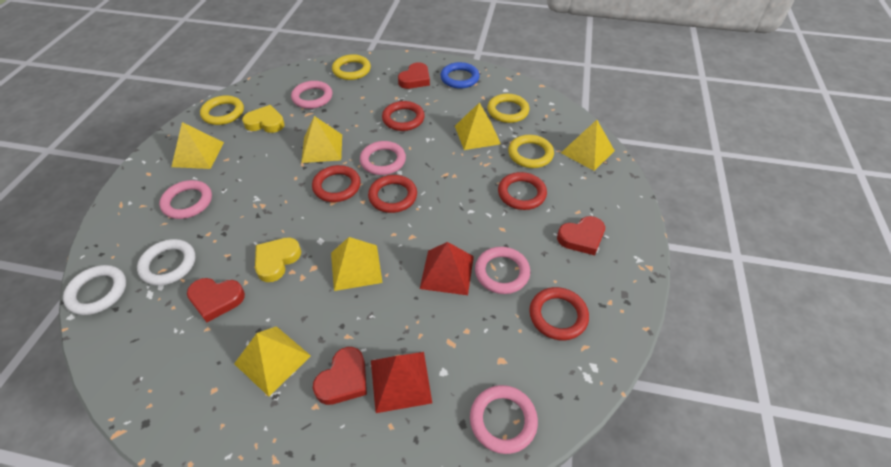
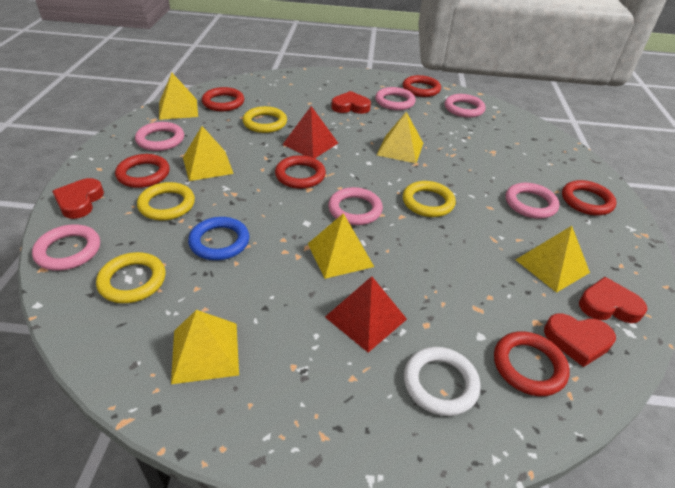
pink ring: [159,180,212,219] [291,81,332,109] [360,141,406,175] [470,385,538,454] [475,247,530,294] = 5 -> [32,224,100,271] [135,122,184,151] [328,187,383,225] [375,87,416,110] [445,94,486,118] [506,183,559,219] = 6
red ring: [312,165,361,202] [368,175,417,213] [382,101,425,131] [498,172,547,210] [529,287,589,340] = 5 -> [115,154,170,188] [202,87,244,111] [275,155,326,189] [403,75,441,97] [494,331,570,396] [562,180,617,215] = 6
white ring: [63,265,126,315] [137,239,196,286] = 2 -> [404,347,480,416] = 1
yellow heart: [242,105,285,133] [255,238,301,282] = 2 -> none = 0

